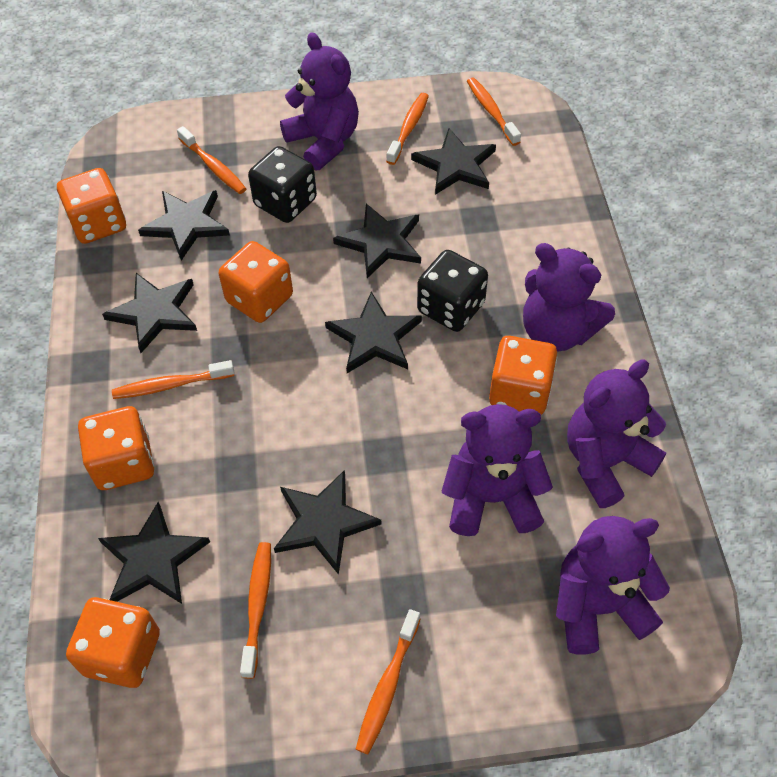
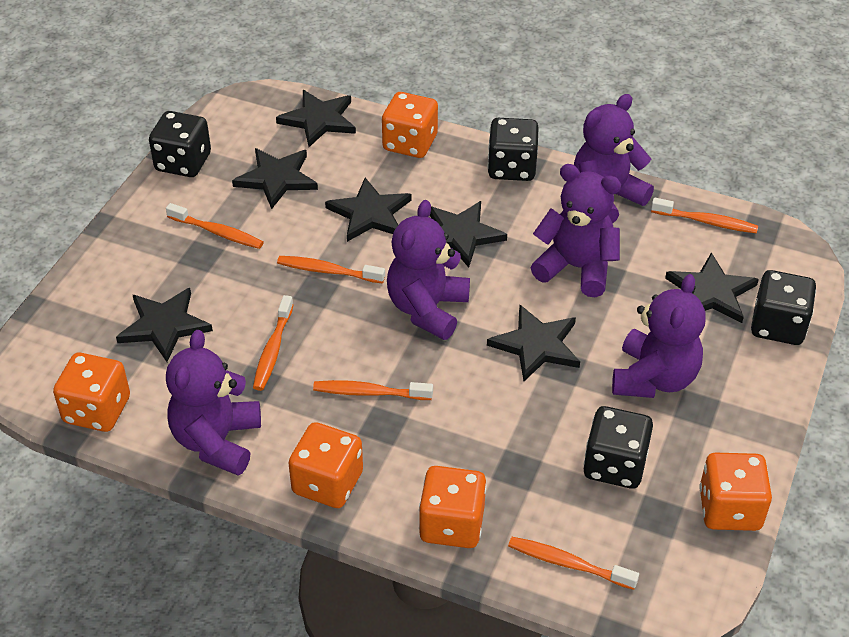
black dice: [248,146,317,223] [417,250,488,332] = 2 -> [149,111,211,177] [487,118,539,181] [583,406,653,489] [751,270,816,345] = 4

